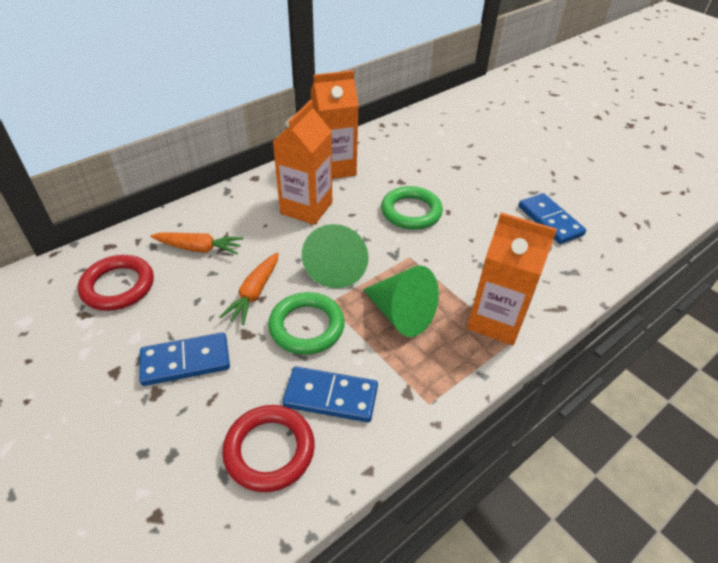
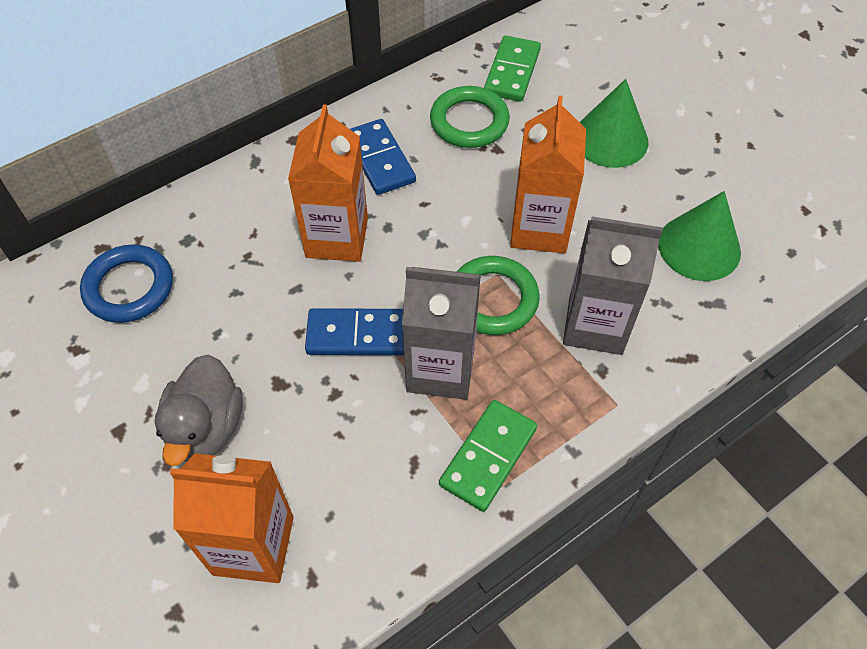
blue domino: [139,332,230,386] [282,367,378,422] [518,193,586,244] = 3 -> [305,308,404,355] [350,119,416,195] = 2
blue ring: none = 0 -> [80,244,173,323] = 1
green domino: none = 0 -> [439,400,537,512] [484,35,541,102] = 2
grey carton: none = 0 -> [402,267,481,400] [563,216,663,355] = 2
grey duck: none = 0 -> [155,355,243,466] = 1
orange carrot: [150,233,243,254] [219,252,279,325] = 2 -> none = 0
red ring: [78,255,154,311] [222,405,315,492] = 2 -> none = 0

